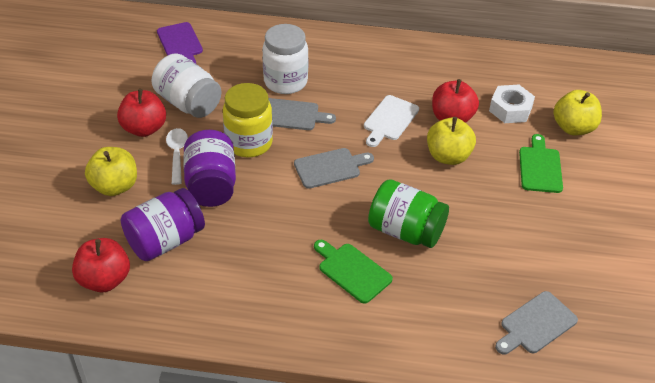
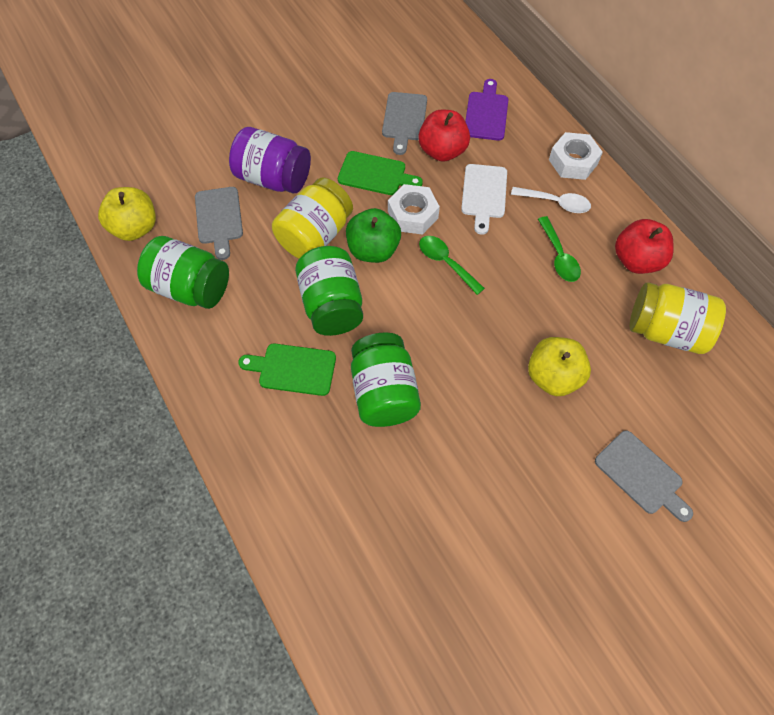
green apple: none = 0 -> [346,208,401,263] = 1
green jar: [368,179,449,248] = 1 -> [137,236,229,309] [295,246,363,336] [351,332,421,427] = 3
green spoon: none = 0 -> [419,236,485,295] [538,216,581,282] = 2
purple jar: [121,188,205,261] [183,130,236,207] = 2 -> [229,127,311,193] = 1
red apple: [72,238,130,292] [117,89,166,137] [432,79,479,123] = 3 -> [418,110,470,162] [615,219,674,274] = 2
white jar: [151,53,222,118] [262,24,308,94] = 2 -> none = 0
white nut: [489,85,535,123] = 1 -> [388,184,440,235] [549,132,603,180] = 2
yellow apple: [85,147,137,196] [427,117,476,165] [553,90,602,135] = 3 -> [98,187,156,241] [528,337,591,396] = 2
yellow jar: [223,83,273,157] = 1 -> [272,177,353,259] [630,282,726,354] = 2

